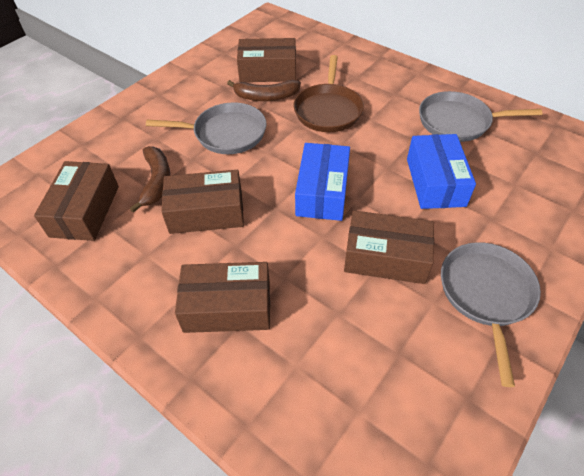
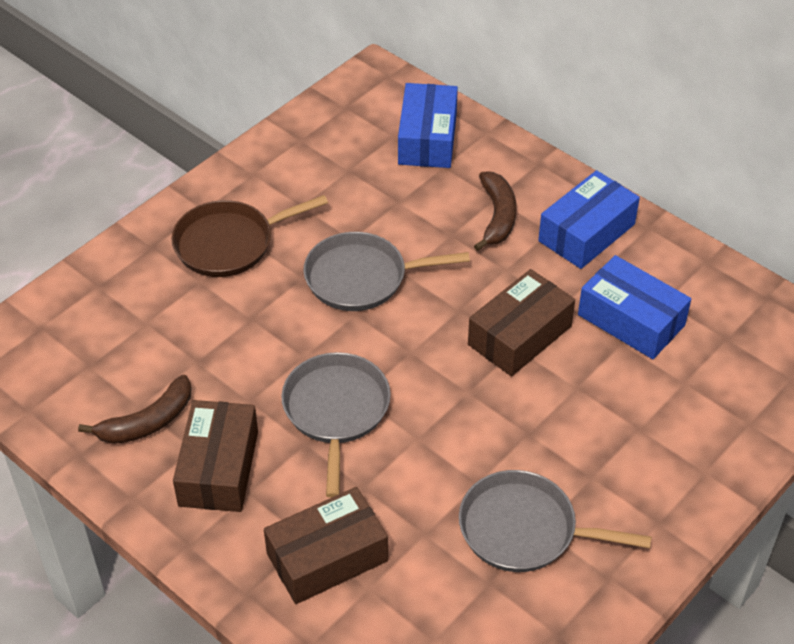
blue box: [295,143,350,221] [407,134,476,209] = 2 -> [398,83,458,168] [538,170,640,269] [578,255,691,359] = 3
brown box: [34,161,119,241] [161,170,244,234] [175,262,270,333] [237,38,296,82] [344,210,434,284] = 5 -> [173,400,258,512] [264,487,388,604] [468,269,575,377] = 3

